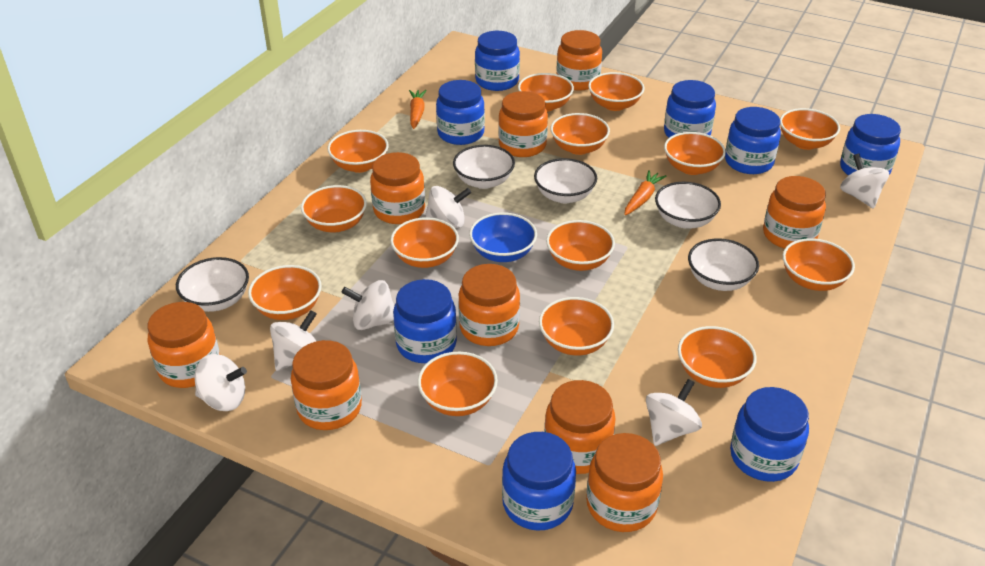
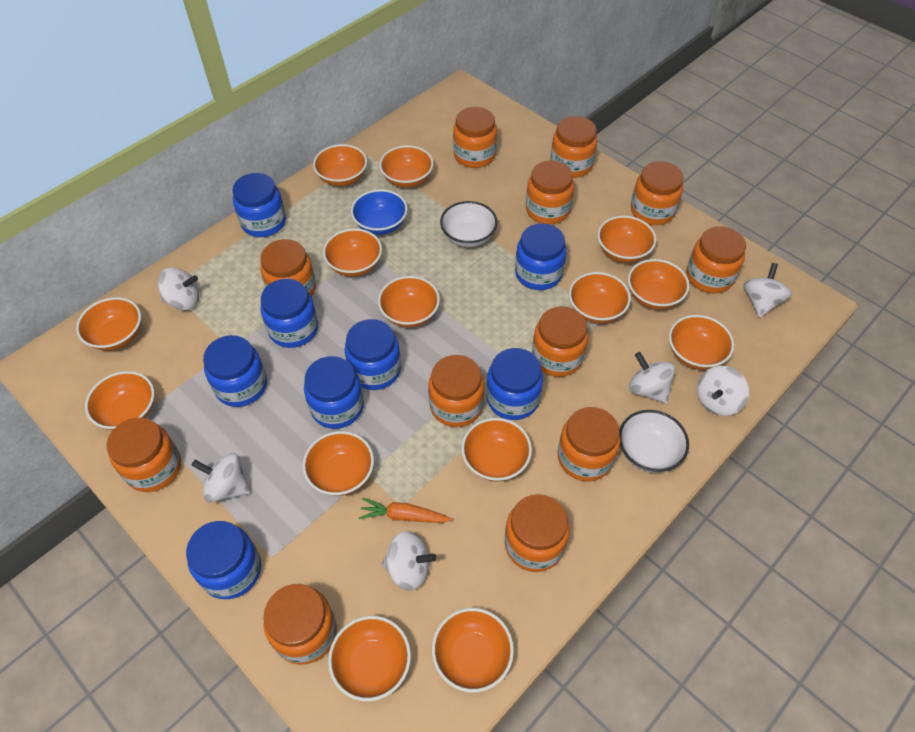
orange carrot: [409,90,427,129] [624,170,667,215] = 2 -> [359,498,452,523] = 1
orange jar: [147,302,220,388] [291,340,362,430] [370,152,425,224] [458,264,520,346] [498,91,548,157] [544,380,616,474] [556,30,602,91] [586,433,663,532] [763,176,826,249] = 9 -> [107,417,181,492] [260,239,316,297] [263,584,337,665] [428,355,485,427] [453,107,497,168] [505,494,570,572] [526,160,574,224] [532,306,588,377] [550,116,598,178] [558,407,621,481] [631,161,683,225] [687,226,746,293] = 12
white bowl: [176,257,249,312] [453,145,515,189] [534,158,597,203] [655,182,721,229] [688,239,759,291] = 5 -> [440,201,498,247] [619,410,689,473] = 2

